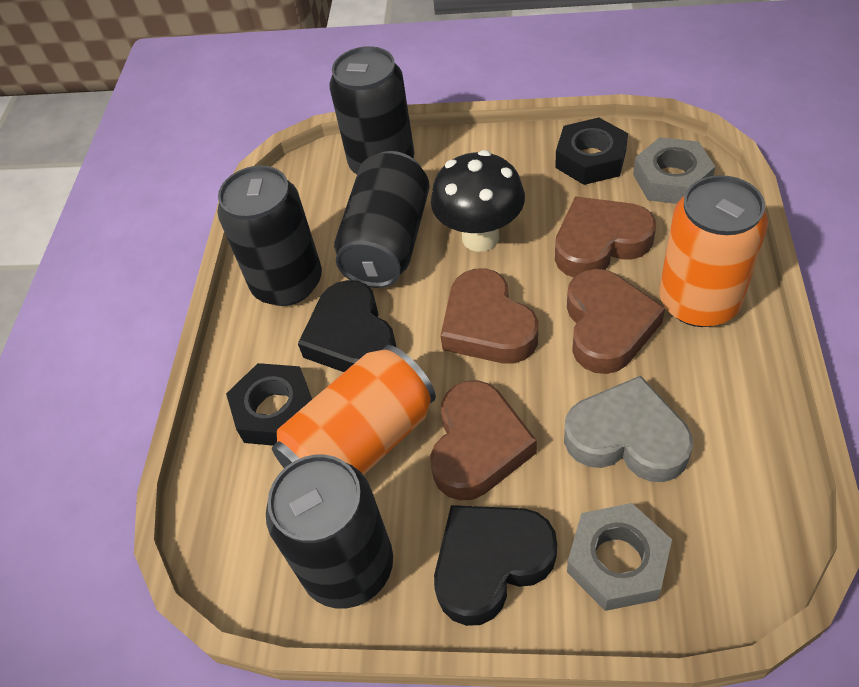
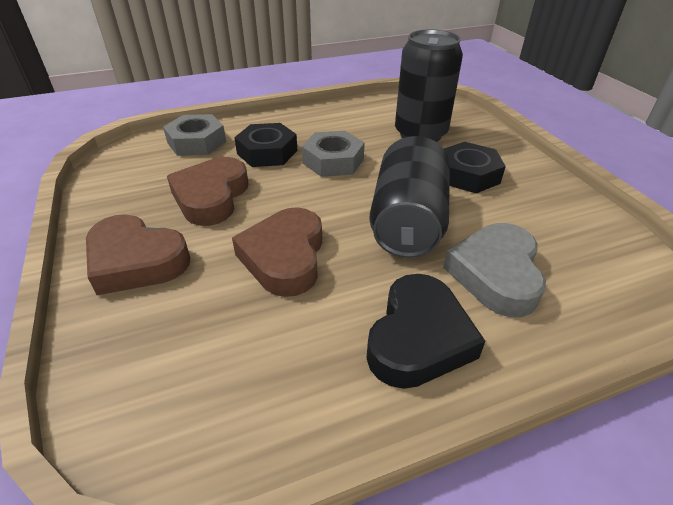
black can: [217,165,322,306] [266,454,393,609] [329,46,415,174] [334,151,429,288] = 4 -> [369,136,450,258] [395,29,463,142] = 2
black heart: [298,280,396,372] [434,505,557,626] = 2 -> [367,274,486,389] = 1
black mushroom: [431,150,525,252] = 1 -> none = 0
brown heart: [430,380,537,501] [440,268,538,363] [555,196,656,278] [567,269,665,374] = 4 -> [86,214,190,295] [167,157,249,226] [232,207,322,297] = 3
orange can: [272,345,436,475] [659,175,768,327] = 2 -> none = 0

